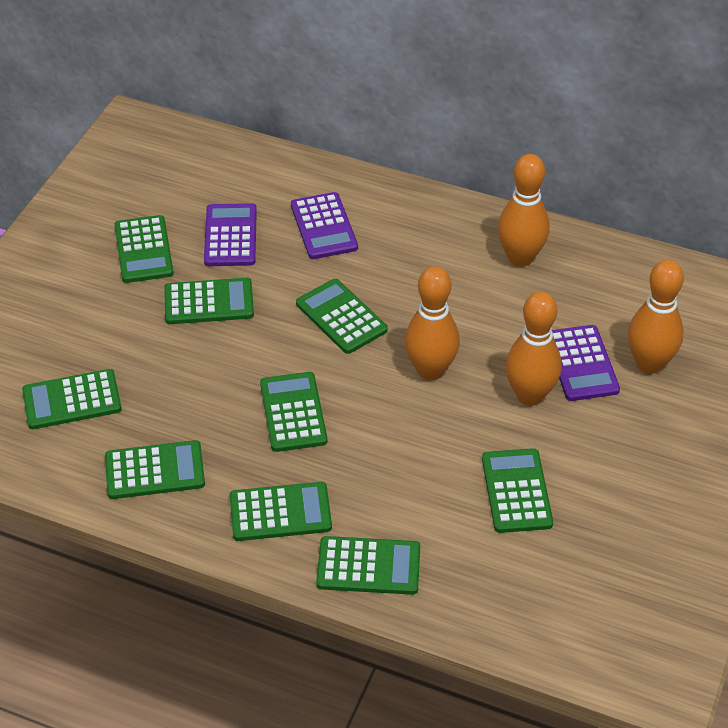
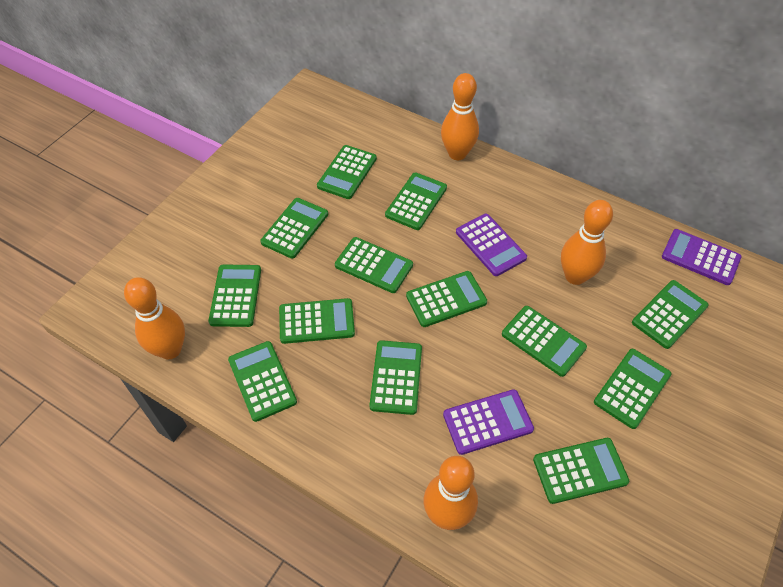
green calculator: [22,369,122,429] [105,440,205,499] [114,215,174,283] [164,278,254,324] [230,482,332,541] [260,372,327,452] [296,279,388,354] [316,536,420,595] [482,448,553,533] = 9 -> [208,264,261,327] [228,341,297,422] [260,198,328,259] [279,298,355,344] [317,145,377,199] [335,237,413,293] [369,340,422,415] [385,172,447,230] [406,271,487,327] [502,306,587,377] [533,438,629,504] [594,349,671,429] [632,280,709,349] = 13

